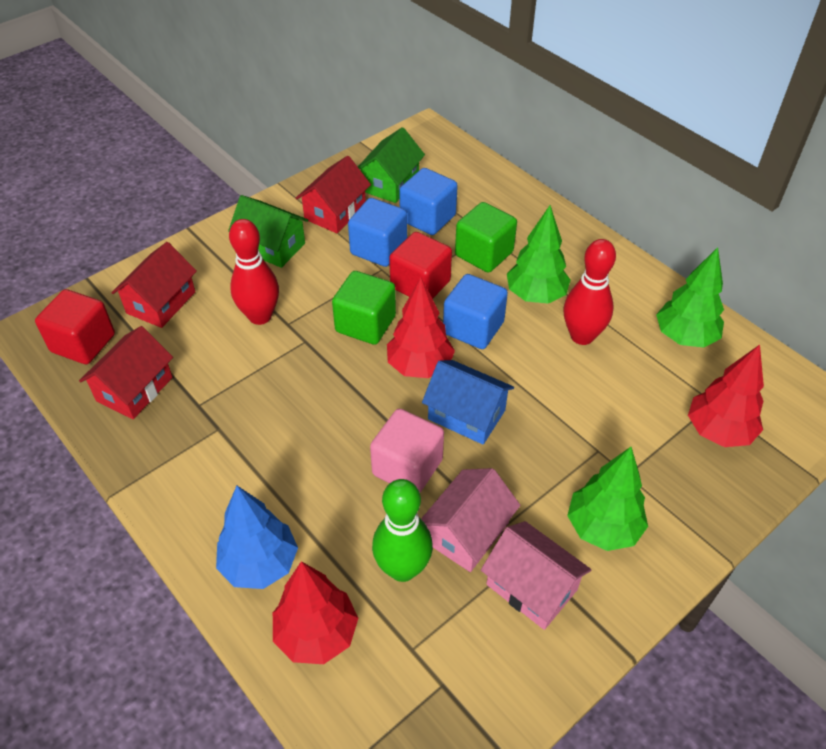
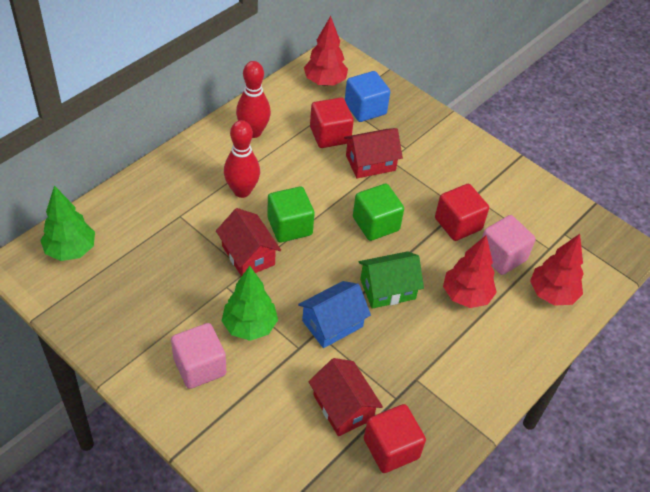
blue cube: [348,198,407,267] [399,168,458,235] [443,274,508,349] = 3 -> [345,71,390,122] = 1
blue tree: [216,486,298,589] = 1 -> none = 0
green bowling pin: [372,479,433,582] = 1 -> none = 0
green house: [228,195,308,268] [358,127,425,203] = 2 -> [359,251,424,309] = 1
green tree: [507,205,570,304] [567,447,648,551] [656,247,724,348] = 3 -> [40,186,95,261] [222,266,278,341] = 2
pink cube: [370,409,444,493] = 1 -> [171,323,226,389] [482,215,536,275] = 2
pink house: [421,468,520,572] [481,521,591,630] = 2 -> none = 0
red cube: [35,289,115,364] [389,232,452,299] = 2 -> [310,97,354,148] [364,404,426,473] [435,184,489,241] = 3

